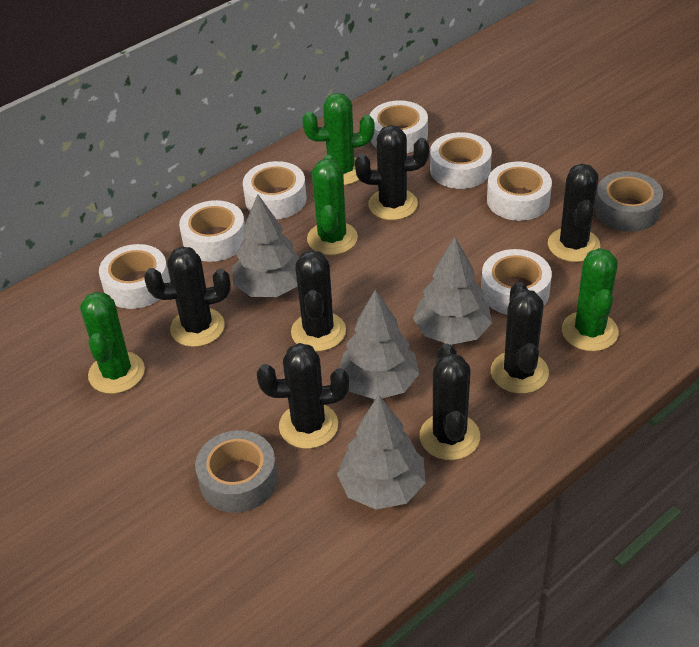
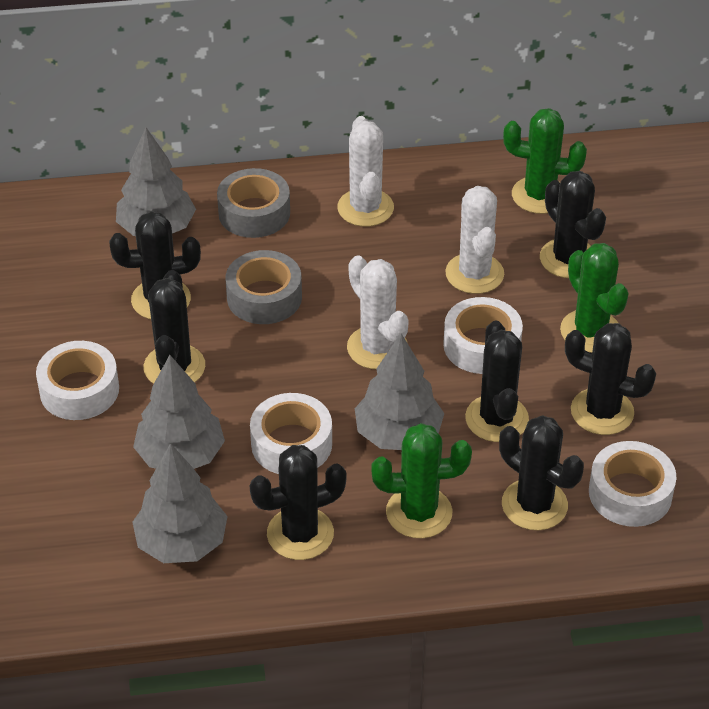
green cactus: [80,292,145,394] [302,93,375,185] [307,155,358,255] [562,248,619,351] = 4 -> [371,423,472,538] [503,108,587,214] [560,243,629,353] = 3
white cactus: none = 0 -> [337,116,394,227] [347,255,409,369] [445,186,504,294] = 3
white tape: [99,244,170,309] [179,200,245,262] [243,161,307,219] [370,100,428,153] [430,132,492,189] [481,249,552,315] [487,162,552,221] = 7 -> [36,341,119,420] [250,393,332,474] [443,297,523,374] [589,441,676,527] = 4

